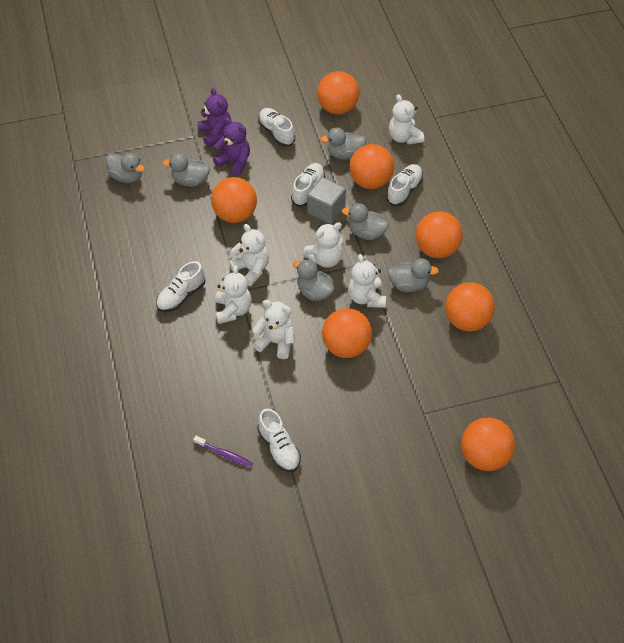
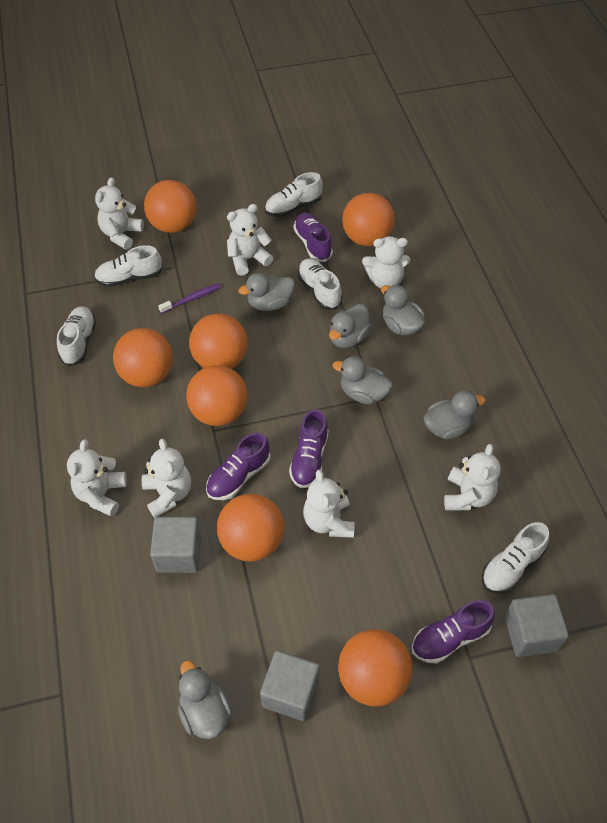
grey cube: [307,177,346,224] = 1 -> [150,517,201,573] [260,650,320,721] [505,594,569,657] = 3
purple shoe: none = 0 -> [206,433,271,500] [289,409,329,488] [294,212,333,262] [412,600,495,664] = 4
purple teddy bear: [197,88,232,147] [213,117,250,177] = 2 -> none = 0
white teddy bear: [215,265,252,324] [229,224,269,286] [253,300,295,359] [303,222,343,268] [348,254,386,308] [389,94,424,145] = 6 -> [67,439,127,517] [95,177,144,250] [142,439,191,518] [227,204,273,276] [303,469,355,538] [362,236,410,288] [444,444,501,510] = 7

